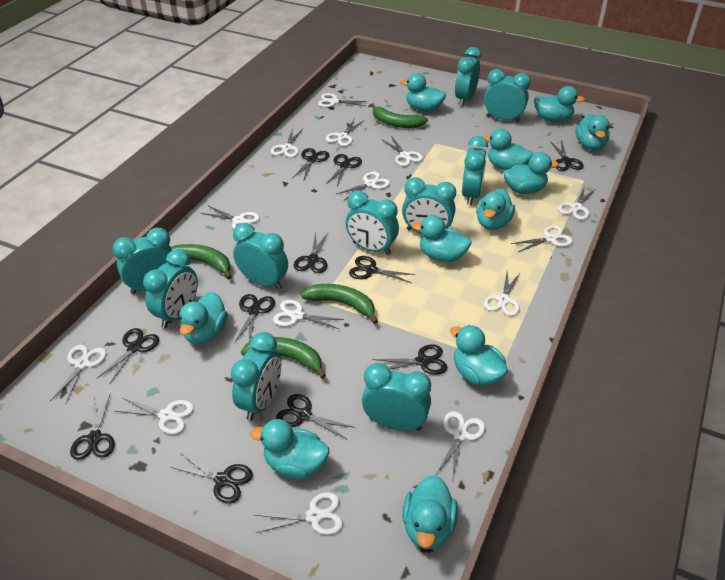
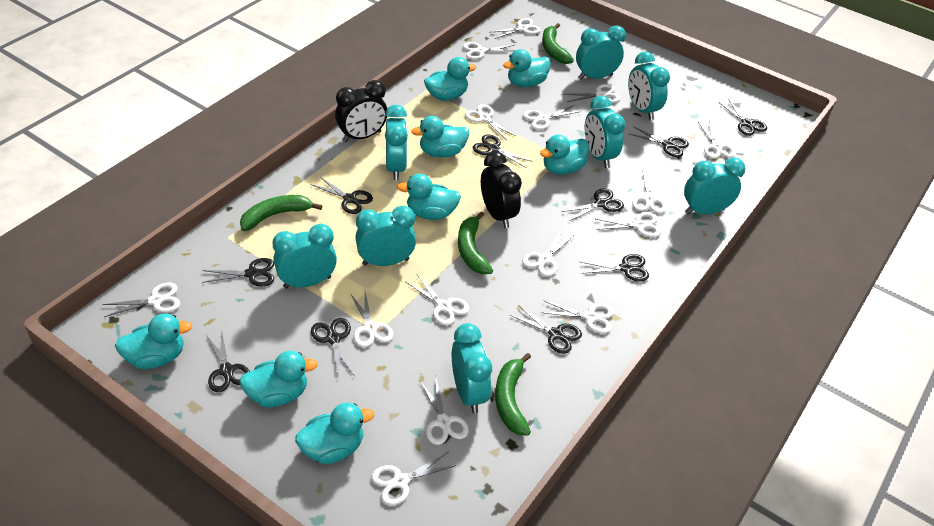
black clock: none = 0 -> [335,80,387,142] [481,151,522,228] = 2
black scissors: [70,394,115,460] [96,328,159,384] [171,453,253,504] [234,294,275,343] [276,394,355,440] [293,148,329,179] [294,231,328,273] [326,154,362,186] [349,256,415,283] [373,344,447,375] [550,141,584,171] = 11 -> [202,258,274,287] [206,329,250,392] [311,177,373,214] [311,318,355,377] [473,135,533,168] [510,305,582,354] [562,188,624,221] [581,254,649,281] [630,126,689,157] [720,99,767,136] = 10
turquoise clock: [112,228,172,294] [143,249,198,328] [231,332,281,421] [233,223,288,290] [346,191,399,255] [362,363,431,431] [402,177,456,234] [455,47,481,106] [462,136,488,205] [484,69,531,122] = 10 -> [272,224,337,289] [355,205,416,266] [385,105,408,180] [452,323,492,413] [576,25,626,79] [585,96,625,168] [628,51,670,120] [684,157,745,215] = 8
turquoise duck: [179,292,228,344] [250,419,329,479] [400,73,446,112] [402,475,458,549] [412,215,472,262] [450,325,508,386] [476,189,515,230] [483,129,533,170] [503,152,559,194] [534,86,585,122] [575,114,610,150] = 11 -> [115,313,192,369] [239,351,318,407] [295,403,374,464] [397,174,461,220] [411,116,469,158] [424,57,476,101] [503,49,551,87] [540,135,589,175] = 8
white scissors: [50,345,107,403] [115,398,194,434] [201,206,260,229] [255,492,343,535] [271,128,303,157] [273,300,344,329] [318,93,368,107] [326,119,363,146] [337,172,390,201] [383,136,423,166] [436,411,485,479] [484,271,521,316] [511,225,573,253] [558,186,597,220] = 14 -> [102,283,180,317] [350,292,393,348] [371,452,457,506] [406,274,469,325] [420,379,469,445] [463,42,516,60] [465,104,516,140] [491,18,541,39] [522,230,574,277] [523,105,581,130] [541,301,614,334] [563,84,620,103] [596,212,661,237] [632,172,666,214] [698,122,736,159] = 15

